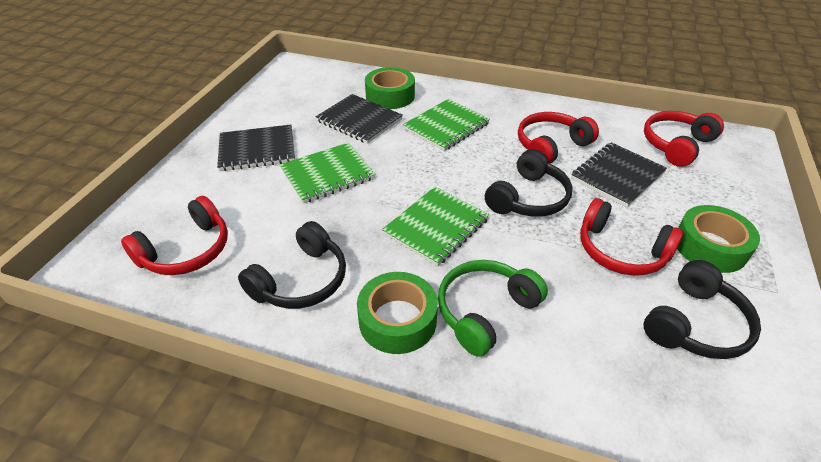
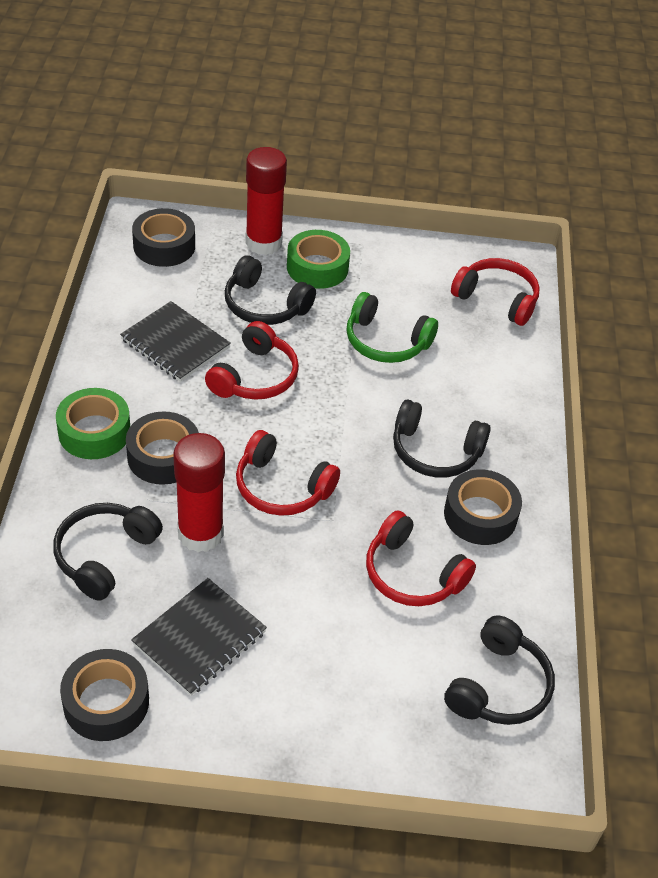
black headphones: [238,221,346,309] [485,149,572,217] [644,260,761,359] = 3 -> [53,503,163,601] [225,255,316,325] [393,400,491,478] [444,616,555,725] = 4
black notebook: [217,125,295,171] [316,94,403,144] [571,142,667,207] = 3 -> [120,301,231,382] [131,578,267,696] = 2
black tape: none = 0 -> [60,649,149,741] [126,411,199,485] [132,208,195,267] [444,469,522,545] = 4
green notebook: [280,143,375,204] [382,187,489,266] [403,99,490,151] = 3 -> none = 0
green tape: [357,272,438,354] [365,67,415,109] [677,205,760,273] = 3 -> [56,388,130,459] [287,230,350,289] = 2
red glue stick: none = 0 -> [173,433,225,552] [245,147,287,255] = 2

